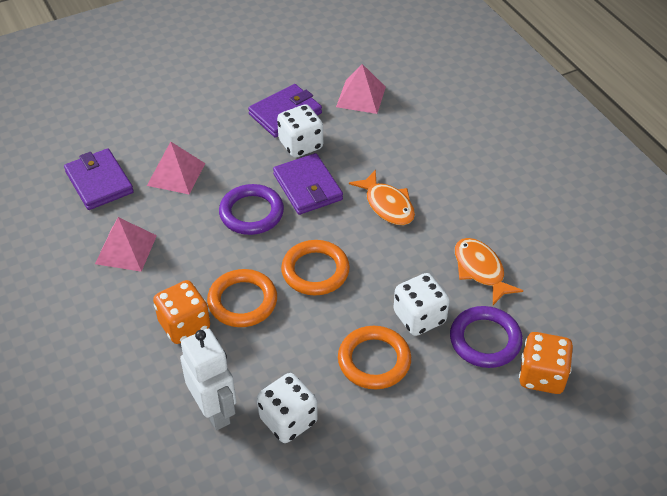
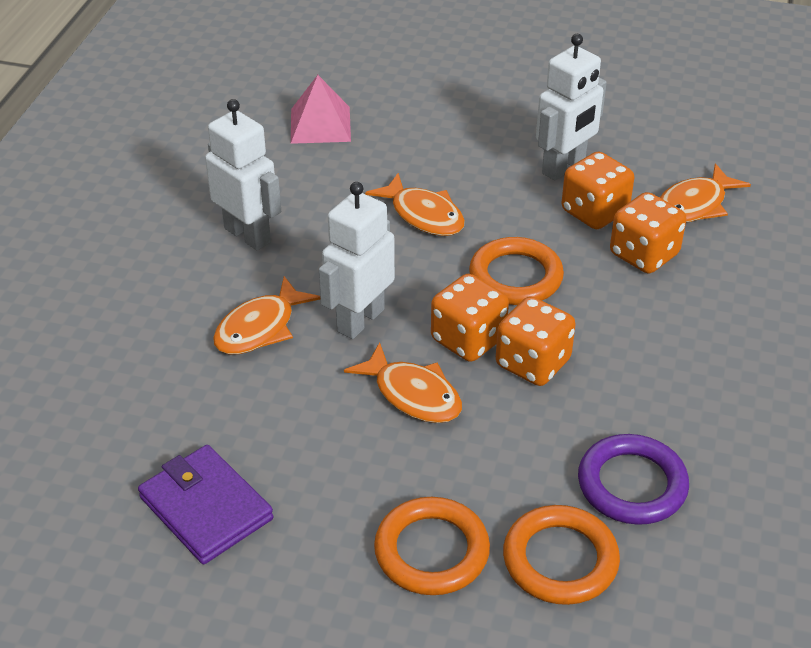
orange dice: [153,280,210,344] [519,332,573,394] = 2 -> [431,274,509,362] [496,296,576,386] [562,151,634,229] [610,192,686,274] = 4
orange fish: [349,170,415,225] [455,238,523,305] = 2 -> [213,276,320,354] [344,342,462,423] [365,173,465,236] [660,163,751,223] = 4
pink pyramid: [95,217,157,272] [147,142,205,194] [336,64,386,114] = 3 -> [291,75,351,144] = 1
purple ring: [219,184,284,235] [450,306,523,368] = 2 -> [578,434,689,525] = 1
purple wallet: [64,148,134,210] [248,84,322,138] [273,153,343,215] = 3 -> [138,445,273,564] = 1
white dice: [257,373,318,443] [277,104,323,158] [393,273,450,336] = 3 -> none = 0
white robot: [180,329,237,430] = 1 -> [205,99,281,250] [319,182,395,339] [536,34,607,180] = 3

